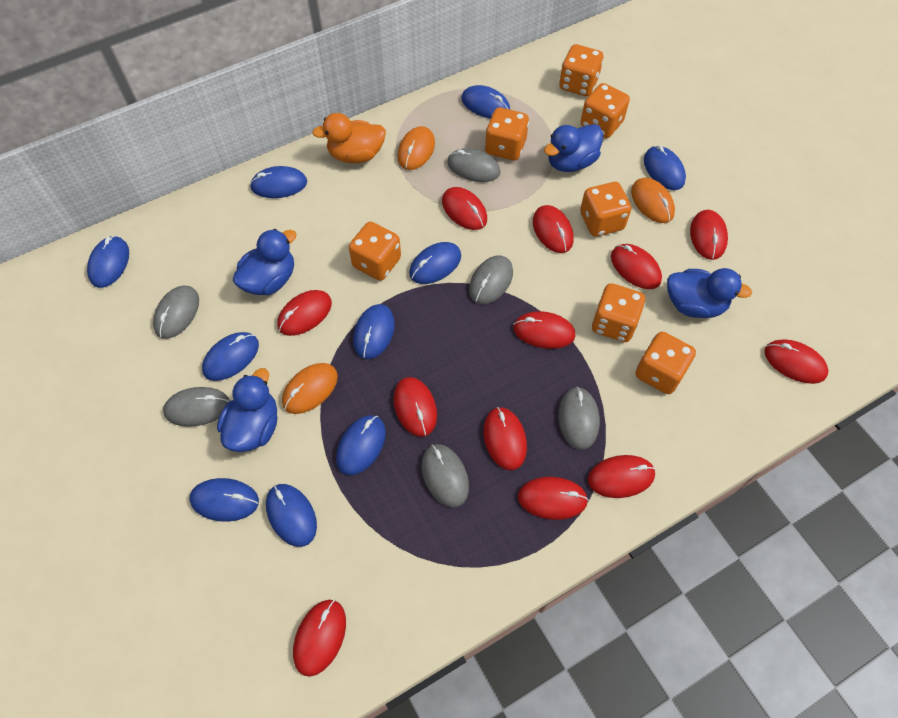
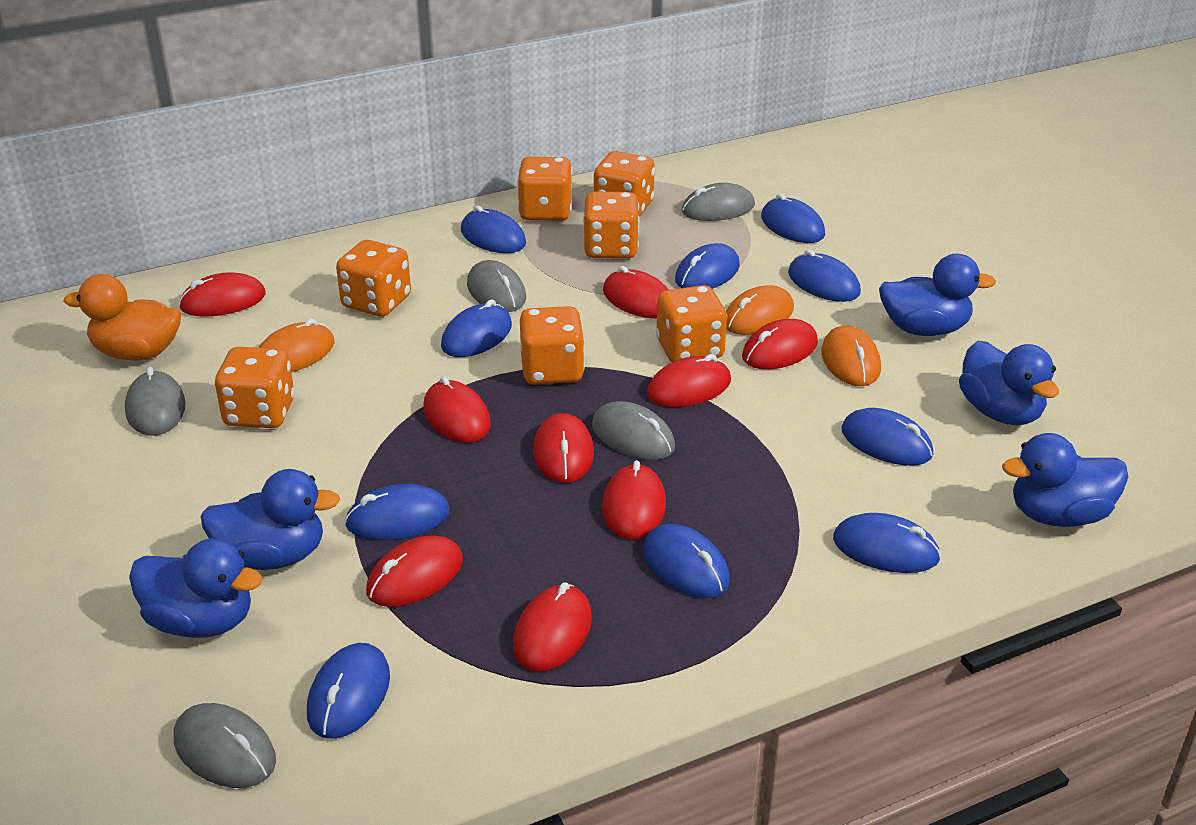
blue duck: [217,368,277,452] [233,229,297,295] [544,124,603,172] [667,268,752,318] = 4 -> [129,538,263,638] [200,469,340,570] [879,254,996,336] [959,341,1059,425] [1002,433,1128,527] = 5
grey mouse: [153,286,199,339] [163,387,230,427] [421,444,469,508] [447,148,501,182] [469,255,513,304] [558,387,600,450] = 6 -> [125,367,185,436] [174,703,276,788] [467,260,526,312] [592,401,675,460] [682,183,755,221] = 5
red mouse: [277,290,332,336] [293,599,346,677] [394,377,437,437] [442,187,487,230] [483,407,527,470] [513,311,576,349] [518,477,588,520] [533,205,573,253] [588,455,656,498] [611,244,662,289] [690,210,728,260] [764,340,828,384] = 12 -> [178,272,266,317] [366,536,463,607] [423,376,491,443] [513,582,592,672] [533,413,594,483] [602,460,666,540] [603,266,668,318] [647,354,731,407] [742,319,818,369] = 9

